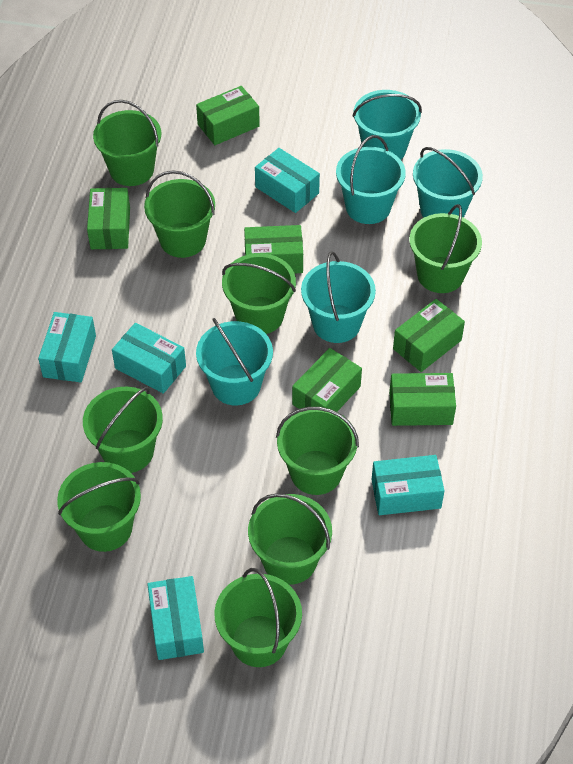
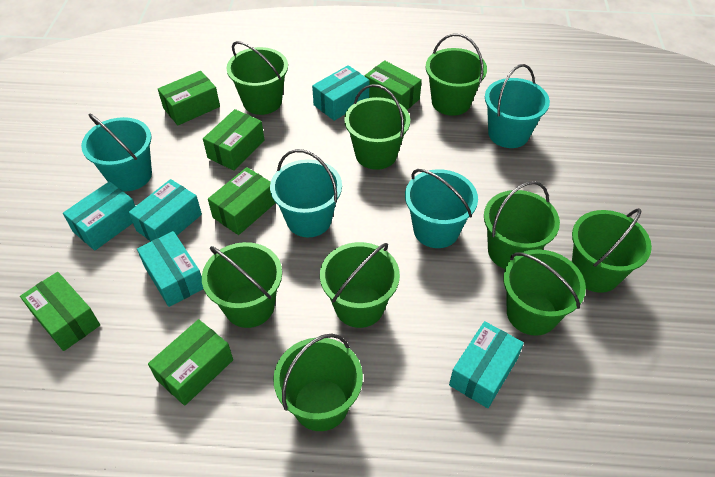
turquoise bucket: [196,318,273,405] [301,251,376,343] [336,135,406,224] [352,90,422,160] [413,147,483,218] = 5 -> [81,114,152,191] [270,149,342,237] [405,169,478,248] [485,64,550,148] = 4

